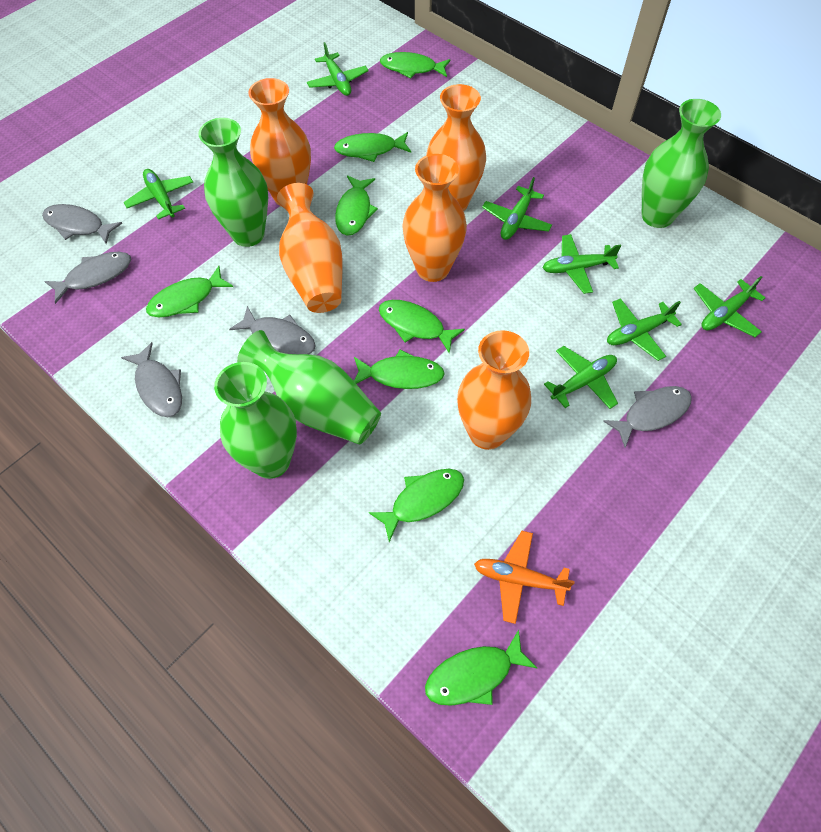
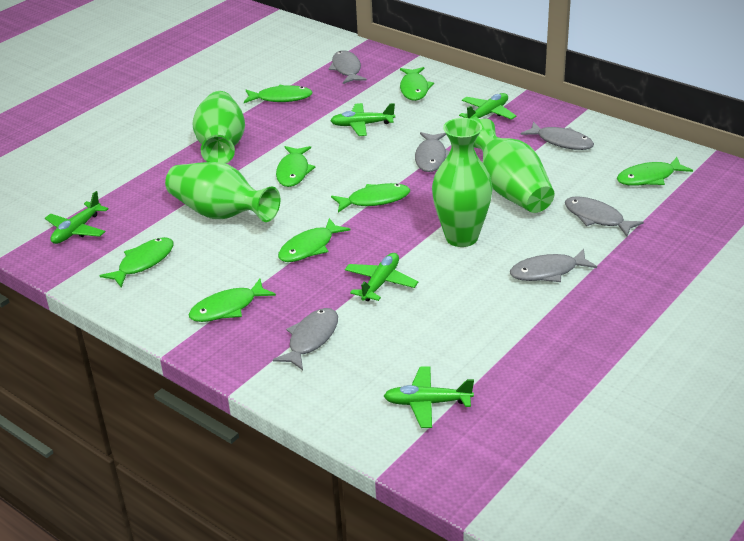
green plane: [123,169,193,219] [307,42,369,96] [482,177,552,240] [543,234,621,294] [544,346,618,409] [607,298,682,361] [693,276,765,337] = 7 -> [45,191,109,244] [330,103,395,136] [345,253,418,301] [384,366,474,428] [459,93,517,121] = 5
grey fish: [42,204,122,244] [44,252,131,304] [121,342,182,417] [229,306,316,354] [603,386,692,448] = 5 -> [273,308,338,370] [328,50,367,84] [415,132,450,172] [510,249,597,282] [520,121,594,150] [565,196,644,237] = 6
orange plane: [474,531,575,624] = 1 -> none = 0
orange vase: [248,78,311,207] [277,183,342,313] [402,154,467,282] [426,84,486,211] [457,330,531,450] = 5 -> none = 0

